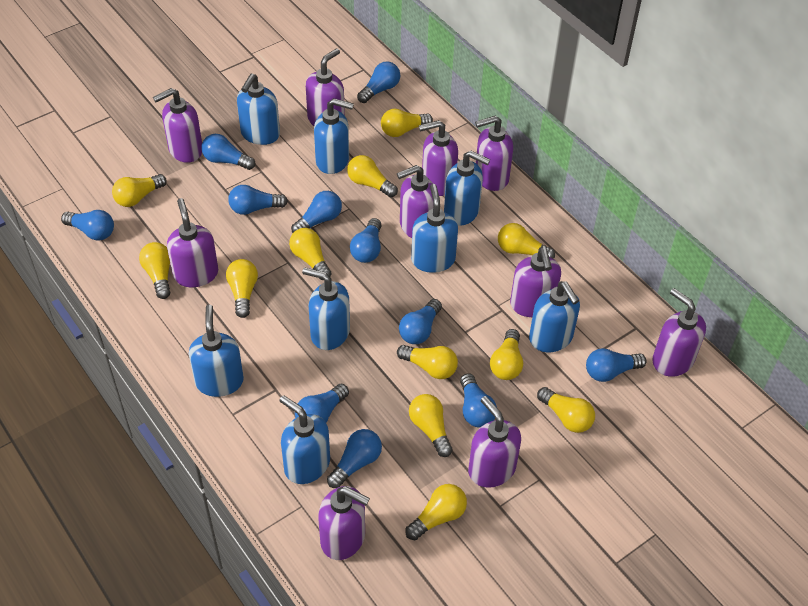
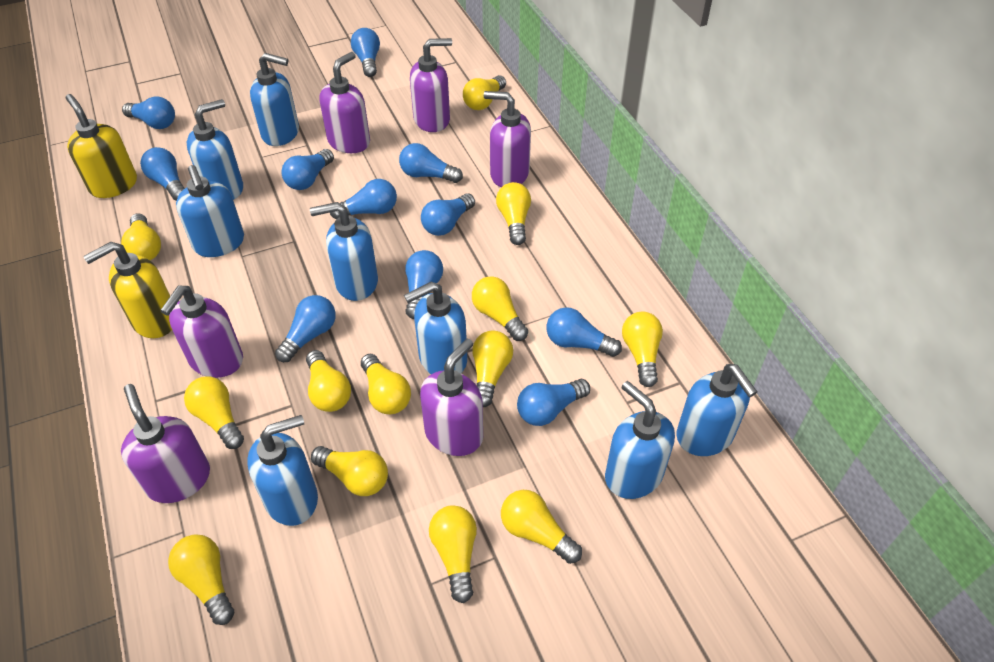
purple soap dispenser: [153,88,202,163] [167,198,218,287] [306,48,345,126] [318,486,370,560] [397,165,433,238] [419,120,458,196] [468,396,521,488] [475,116,513,191] [510,247,561,317] [652,288,706,377] = 10 -> [121,384,210,503] [160,286,243,378] [320,52,370,153] [410,38,452,132] [420,339,483,456] [484,91,531,187] = 6
yellow light bulb: [112,174,167,207] [139,242,170,299] [226,259,258,318] [289,228,332,280] [347,155,398,197] [381,109,433,137] [397,345,458,379] [405,484,467,540] [409,394,452,457] [490,329,523,380] [498,223,555,259] [537,387,595,433] = 12 -> [121,213,161,260] [168,534,234,625] [184,376,244,449] [306,350,351,412] [311,446,388,496] [361,354,411,414] [429,505,477,603] [463,75,506,110] [472,276,528,341] [472,330,513,407] [496,182,531,245] [501,490,582,564] [622,312,663,387] = 13
yellow soap dispenser: none = 0 -> [66,94,137,198] [83,242,172,338] = 2

